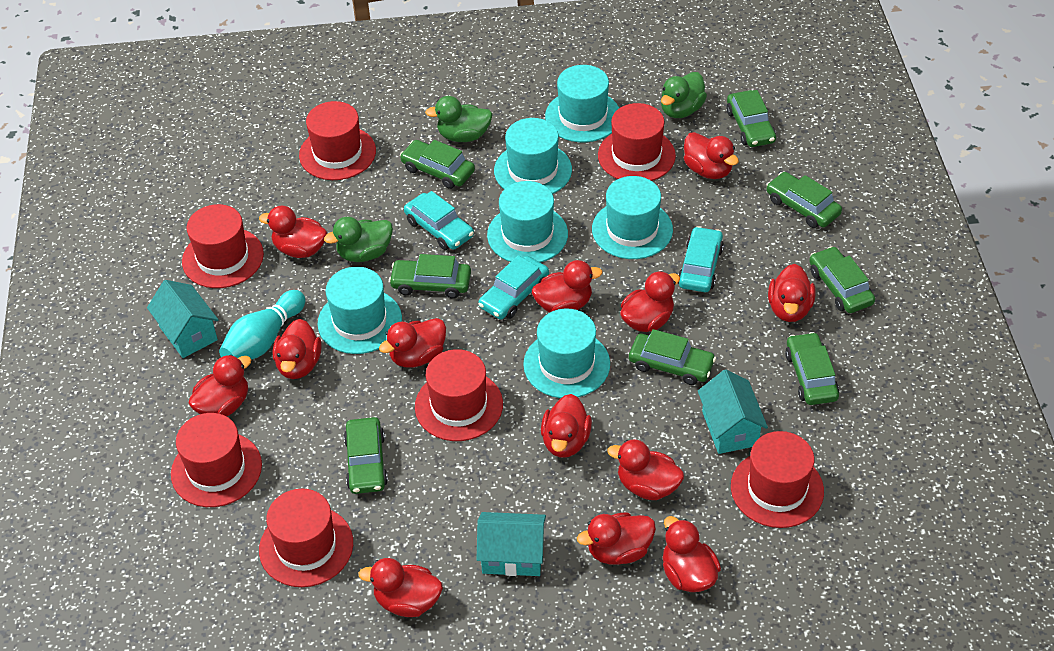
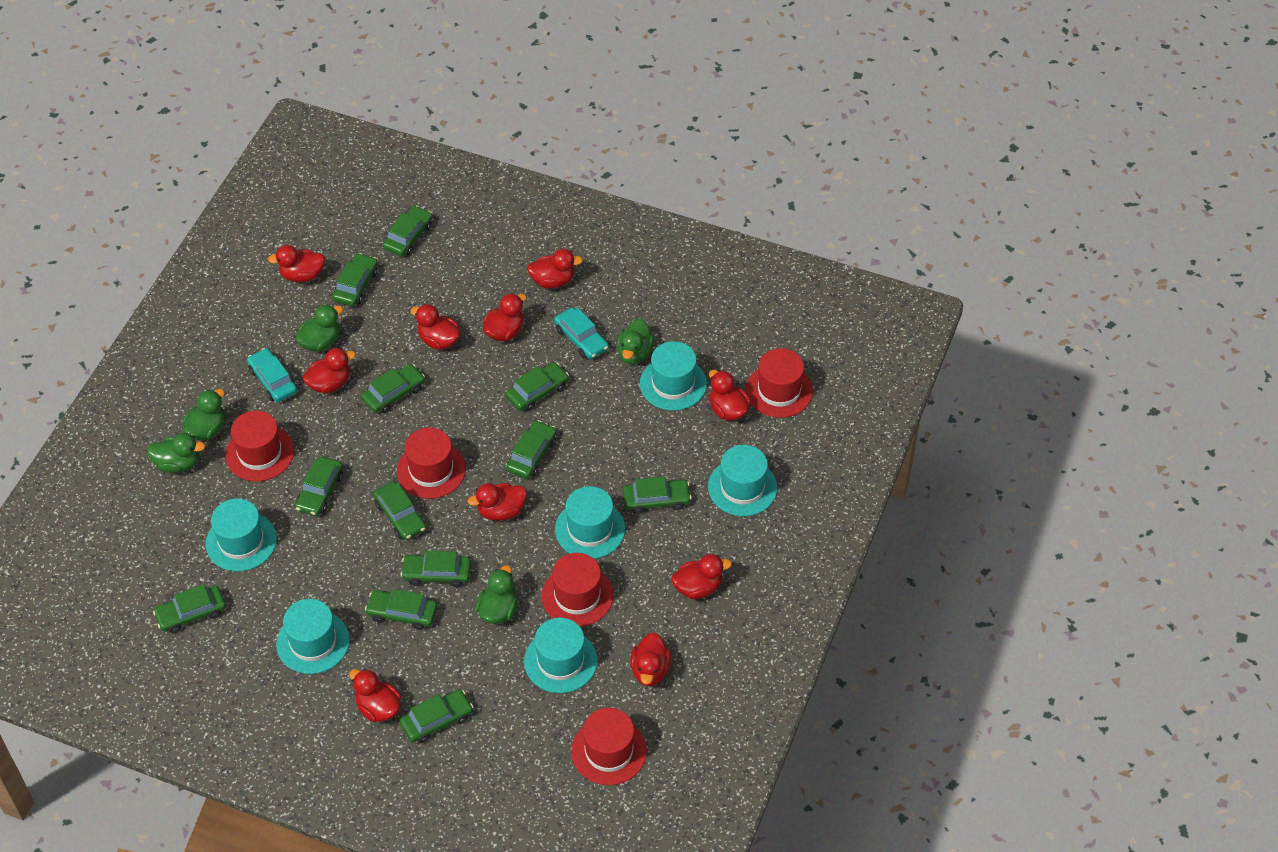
green car: [344,417,388,494] [389,254,471,298] [400,140,475,189] [629,329,716,385] [727,90,776,147] [766,172,842,228] [785,332,839,405] [809,246,875,313] = 8 -> [153,584,226,633] [295,457,343,516] [333,253,378,306] [361,364,425,413] [365,589,437,630] [373,481,426,540] [383,206,433,256] [400,689,473,743] [401,551,471,587] [506,362,569,411] [506,420,557,479] [623,476,691,514] = 12
green duck: [324,217,393,262] [425,96,493,142] [661,72,707,118] = 3 -> [147,433,205,473] [183,389,225,440] [295,304,343,352] [476,565,518,624] [617,319,655,364] = 5
red duck: [188,355,251,417] [259,206,327,258] [273,319,321,379] [358,558,443,617] [379,318,446,368] [532,260,602,312] [541,394,592,458] [577,513,656,564] [607,439,684,500] [620,271,680,332] [663,516,721,592] [684,132,739,179] [768,264,815,322] = 13 -> [268,245,325,282] [303,348,356,394] [349,669,401,722] [410,304,460,350] [468,483,527,520] [483,293,526,341] [527,249,583,289] [630,633,671,686] [672,554,732,599] [709,370,751,421] = 10
red hat: [171,413,262,507] [182,204,264,288] [259,489,353,587] [299,101,376,180] [415,349,503,441] [598,103,676,181] [731,431,824,528] = 7 -> [225,411,294,481] [397,427,466,499] [541,553,613,627] [571,708,647,785] [746,348,813,418] = 5
turquoise bowling pin: [219,290,305,360] = 1 -> none = 0
turquoise car: [404,191,474,250] [478,255,549,320] [678,226,724,292] = 3 -> [247,348,297,402] [554,307,609,359] = 2
turquoise house: [147,280,219,358] [476,512,546,576] [698,370,768,454] = 3 -> none = 0

